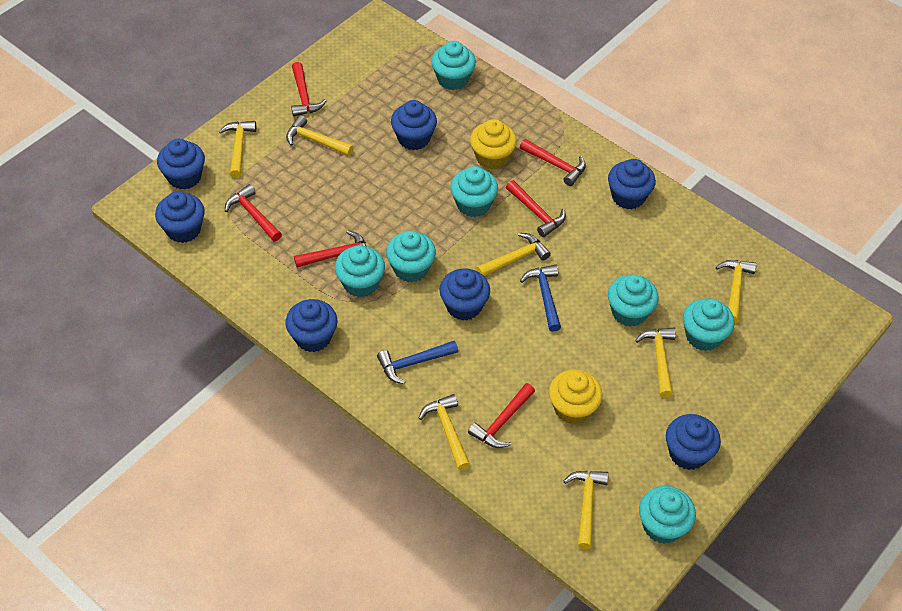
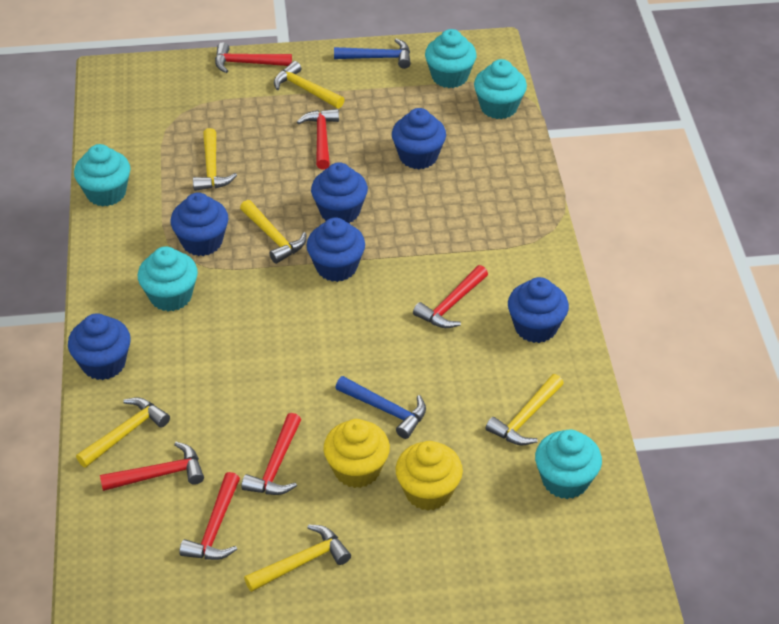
blue cupcake: [155,191,205,243] [157,139,205,190] [286,299,337,352] [391,100,437,150] [439,268,490,321] [608,159,656,209] [666,414,721,470] = 7 -> [68,313,131,380] [170,192,228,256] [306,218,365,282] [311,162,368,223] [392,108,446,169] [508,277,569,343] = 6
turquoise cupcake: [335,245,385,297] [386,231,436,282] [431,41,476,90] [450,166,498,217] [608,275,658,327] [639,486,696,544] [683,298,735,351] = 7 -> [74,144,130,207] [138,246,198,311] [425,29,477,88] [474,59,527,119] [535,429,602,499] = 5
yellow hammer: [219,121,256,178] [286,115,353,156] [419,394,470,470] [476,233,551,276] [564,471,608,549] [635,328,676,397] [716,260,757,323] = 7 -> [76,397,170,468] [193,128,237,191] [240,200,306,264] [244,524,351,592] [274,61,345,109] [486,374,564,445] = 6

